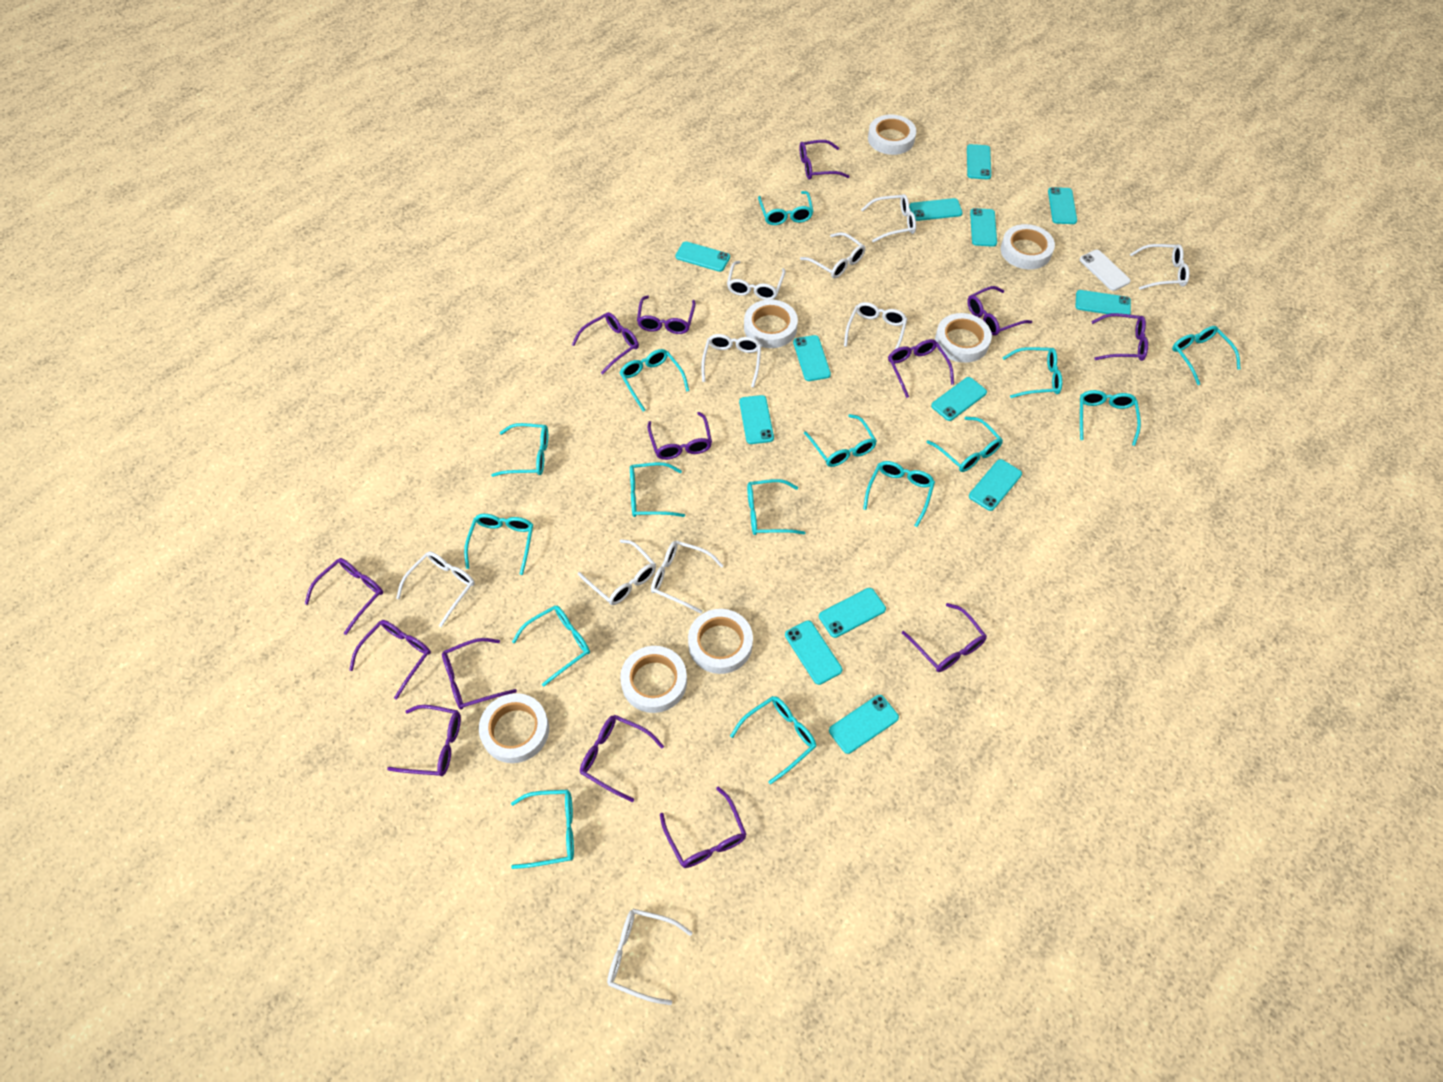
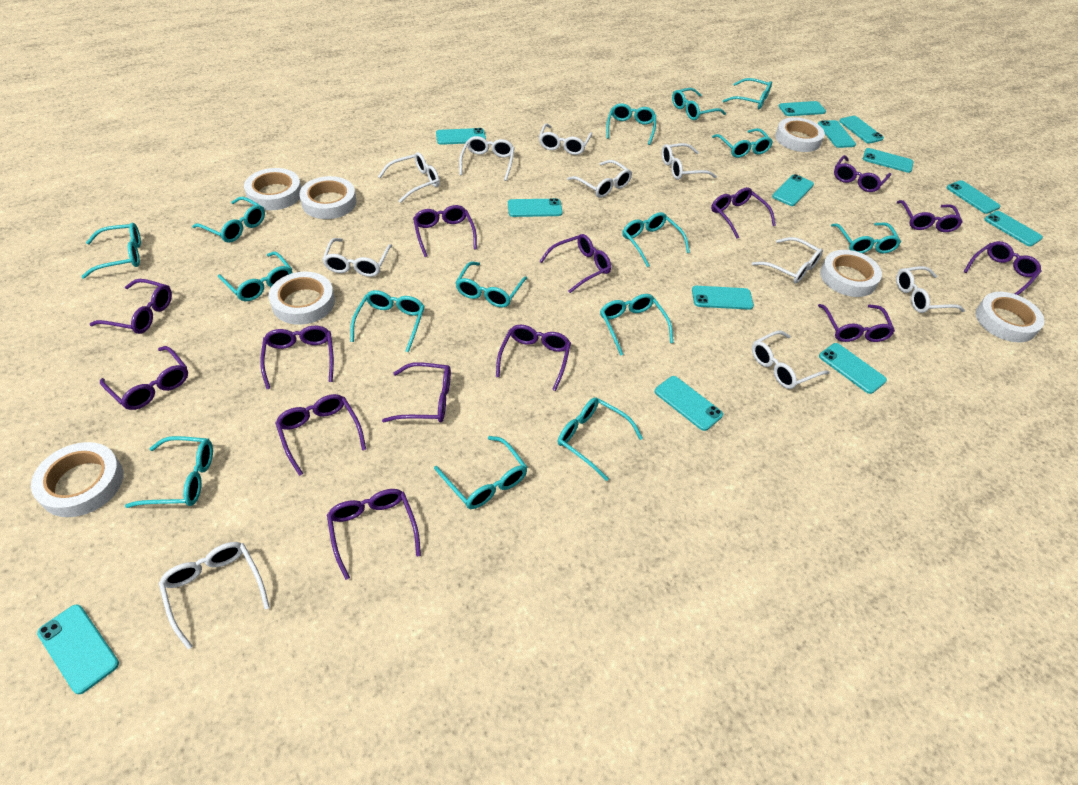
white phone: [1080,250,1131,291] = 1 -> none = 0

